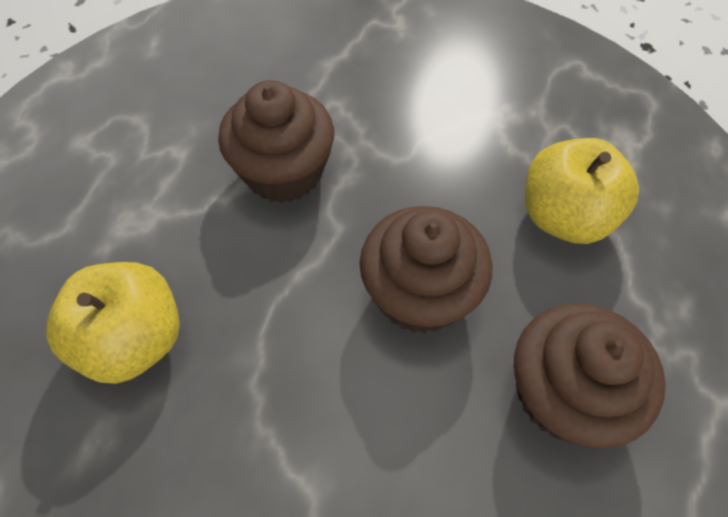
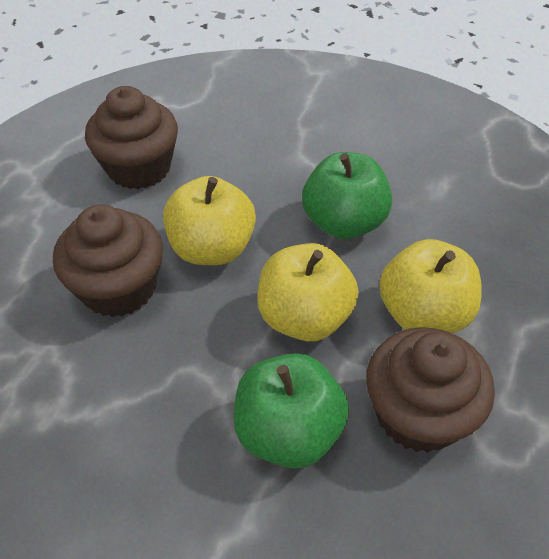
green apple: none = 0 -> [234,353,349,469] [302,152,392,239] = 2
yellow apple: [46,262,180,384] [525,138,639,244] = 2 -> [163,176,256,265] [257,243,359,341] [379,239,482,333] = 3

